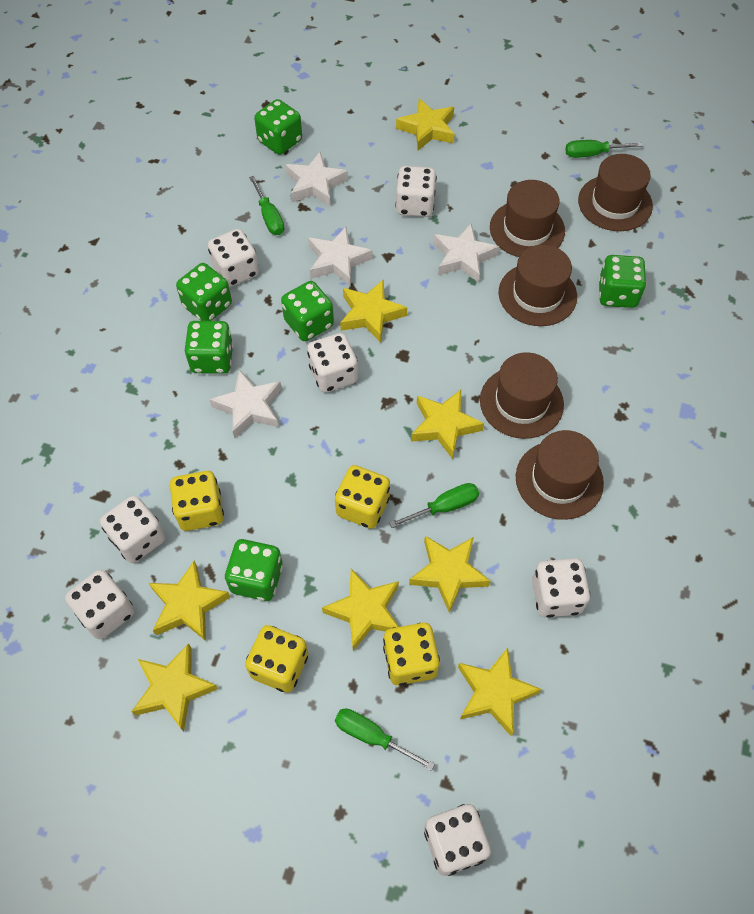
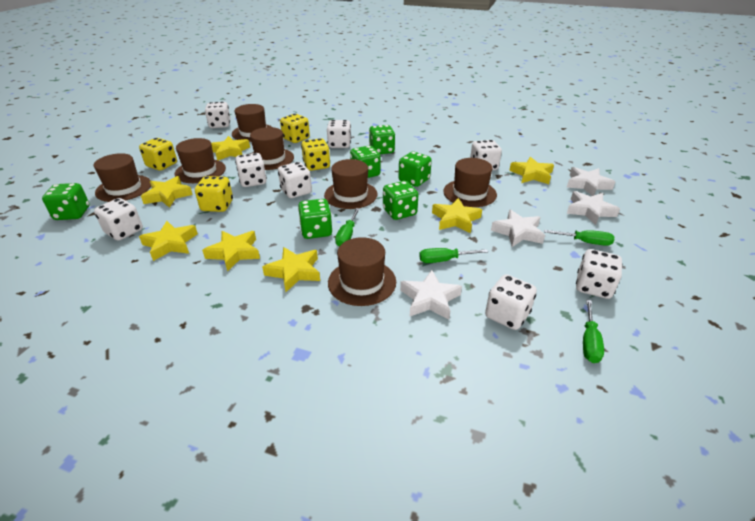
brown hat: [480,352,564,439] [490,180,565,257] [499,245,577,326] [516,430,604,520] [578,154,653,231] = 5 -> [94,153,151,202] [175,138,226,183] [232,104,272,142] [250,127,294,170] [324,159,377,209] [328,237,396,306] [443,158,497,207] = 7
white dice: [65,570,134,639] [100,496,165,563] [208,229,259,287] [307,333,358,393] [395,166,437,217] [424,804,491,876] [532,558,590,618] = 7 -> [94,198,143,241] [205,102,231,128] [235,153,267,187] [278,162,312,198] [327,120,351,148] [470,140,502,170] [485,274,537,330] [576,249,622,299] = 8
yellow star: [131,643,218,732] [149,560,230,641] [322,569,399,651] [340,279,407,343] [396,98,455,150] [409,536,490,613] [411,390,484,459] [458,648,541,736] = 8 -> [139,221,198,261] [141,176,193,208] [202,231,260,272] [211,136,250,160] [262,247,320,292] [432,198,482,233] [509,157,554,184] = 7

